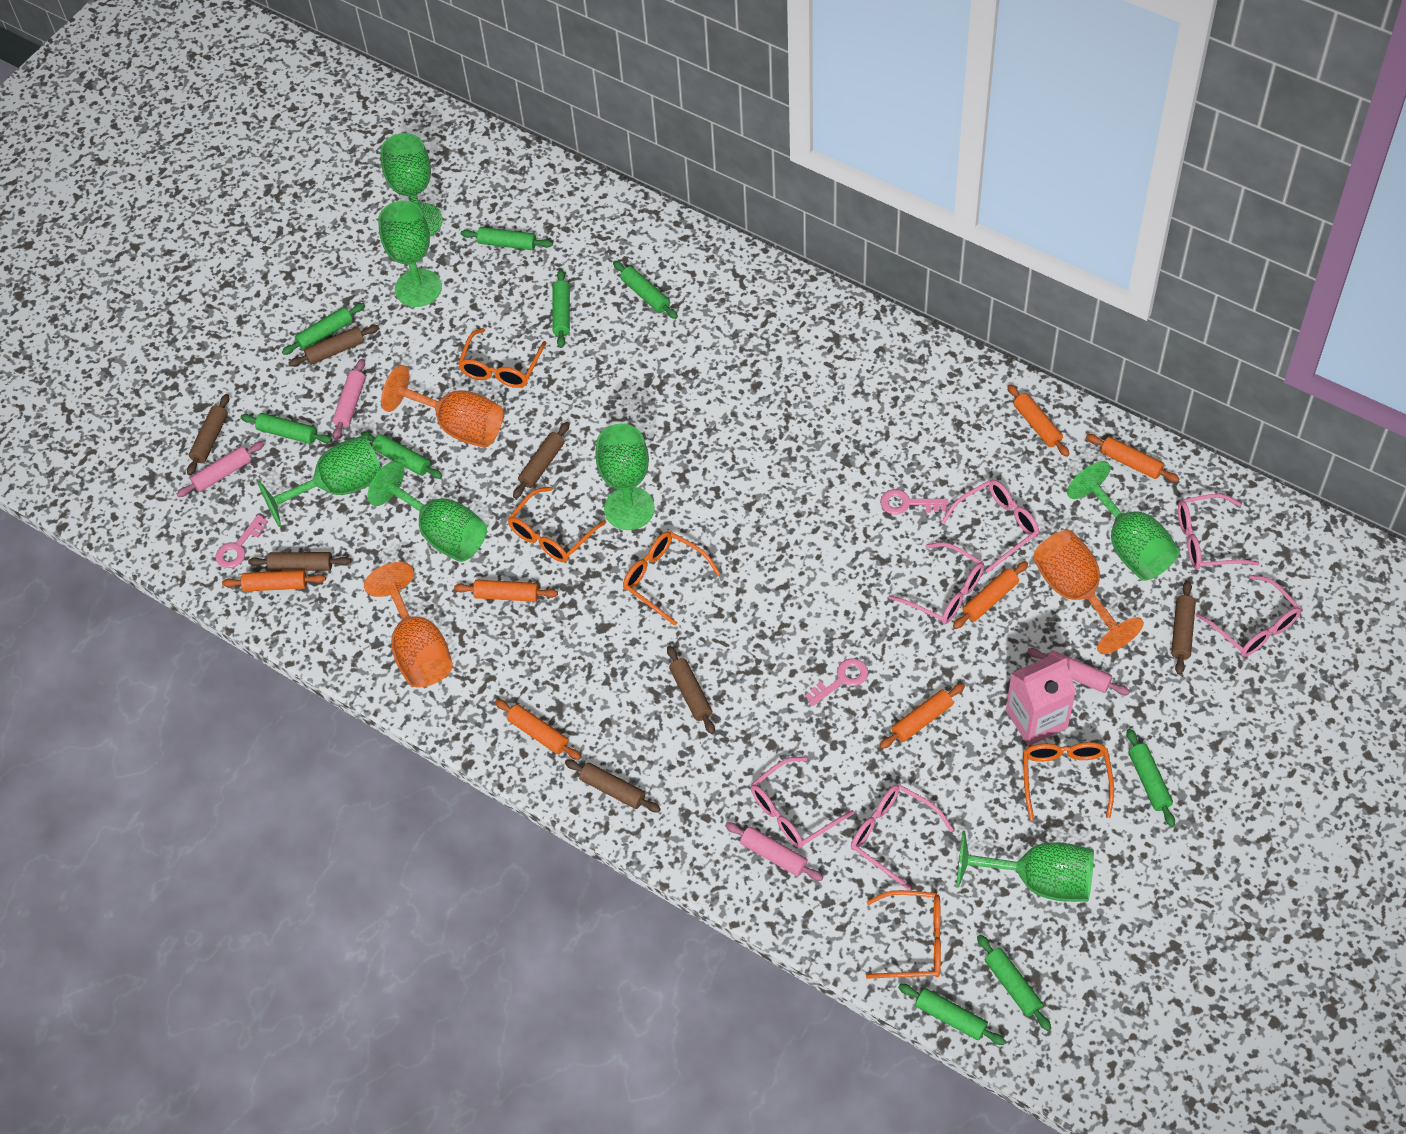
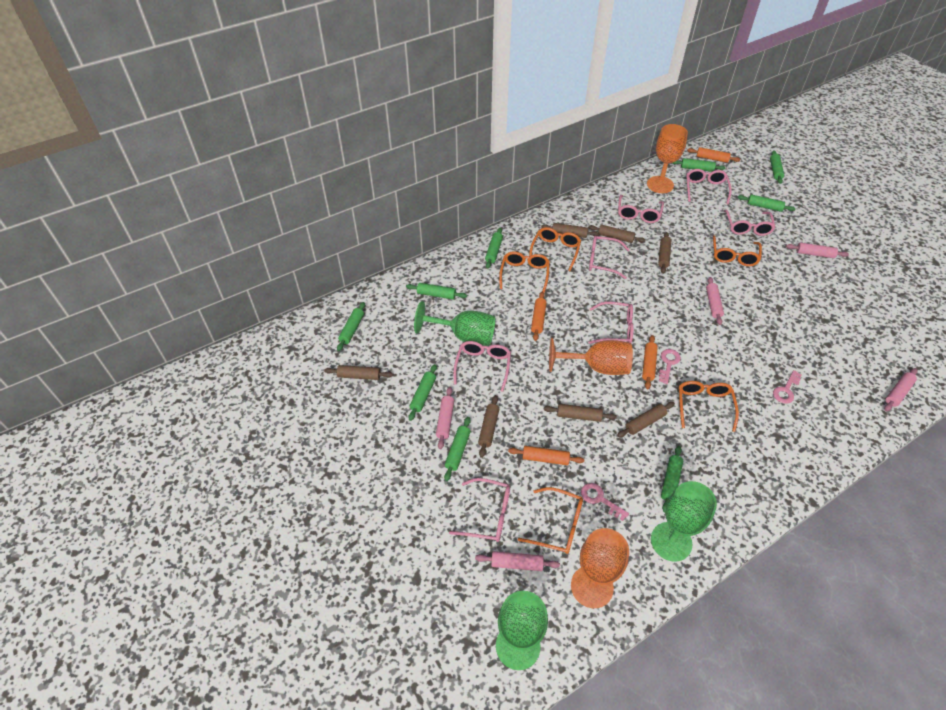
green goblet: [257,435,381,527] [367,461,487,562] [378,201,442,307] [381,133,443,236] [595,424,655,530] [956,831,1094,902] [1067,461,1179,581] = 7 -> [414,301,495,346] [496,591,548,670] [651,481,717,562] = 3
orange rolling pin: [222,570,326,592] [454,580,558,602] [495,699,581,760] [880,683,965,749] [953,561,1028,629] [1007,384,1070,457] [1086,434,1179,482] = 7 -> [508,446,585,465] [531,292,547,341] [642,335,658,389] [687,147,740,163] = 4
pink carton: [1006,655,1076,746] = 1 -> none = 0
pink glasses: [751,757,854,848] [851,784,954,890] [888,542,984,624] [941,480,1039,573] [1178,494,1260,569] [1196,575,1301,657] = 6 -> [449,478,510,542] [454,341,511,392] [588,302,633,344] [589,235,630,279] [618,195,664,223] [686,169,732,204] [724,210,775,236] = 7
pink rolling pin: [177,441,265,497] [333,358,366,440] [725,822,823,881] [1027,648,1130,695] = 4 -> [436,387,454,449] [475,551,560,571] [706,277,724,325] [786,243,849,258] [884,368,918,411] = 5

